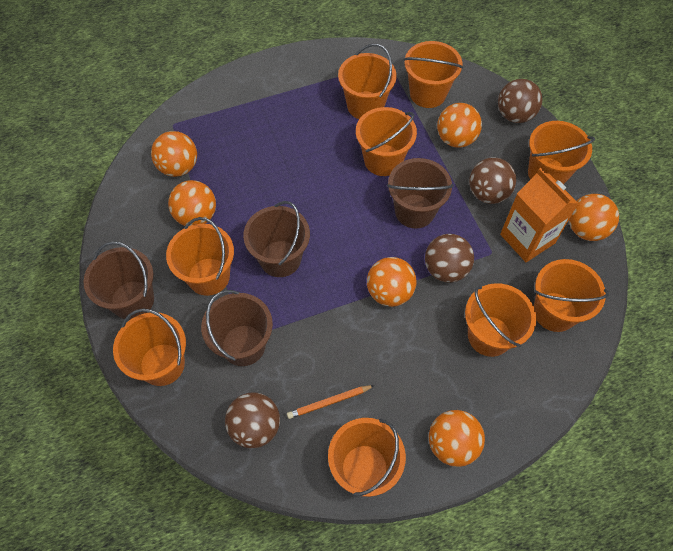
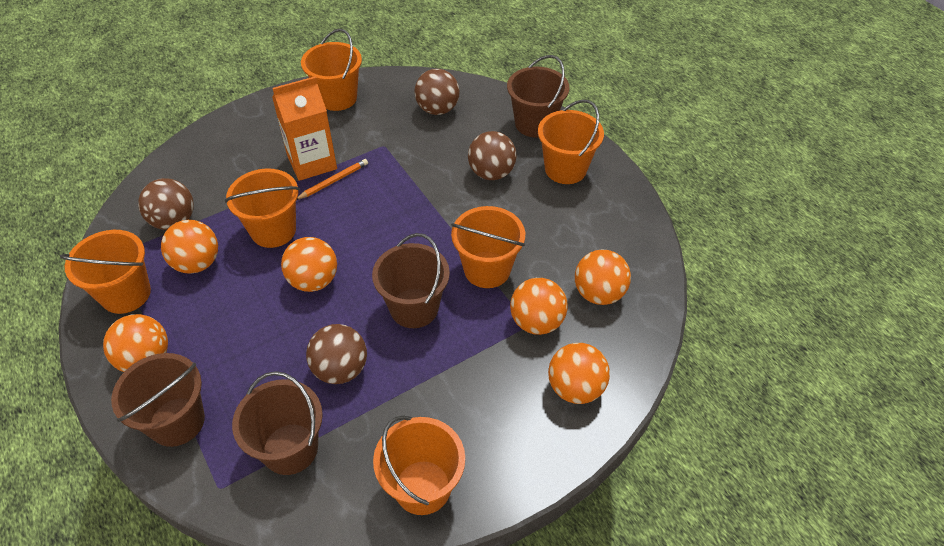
orange bucket: [113,308,186,386] [166,217,234,296] [328,418,406,497] [338,44,397,119] [356,107,417,176] [404,41,463,108] [465,283,536,357] [528,121,595,184] [534,259,609,332] = 9 -> [60,230,151,314] [225,168,300,248] [301,29,362,111] [373,416,465,515] [451,206,525,288] [538,100,604,184] = 6

